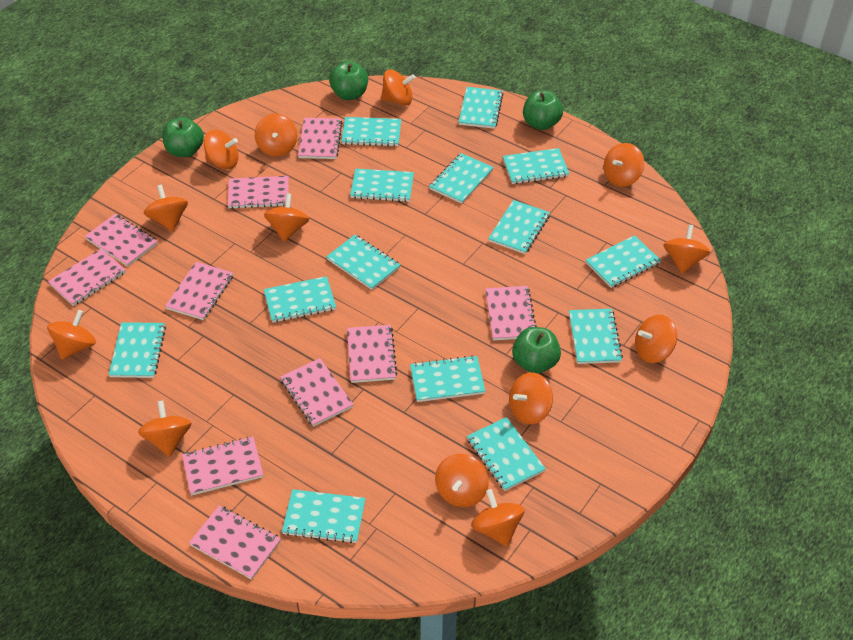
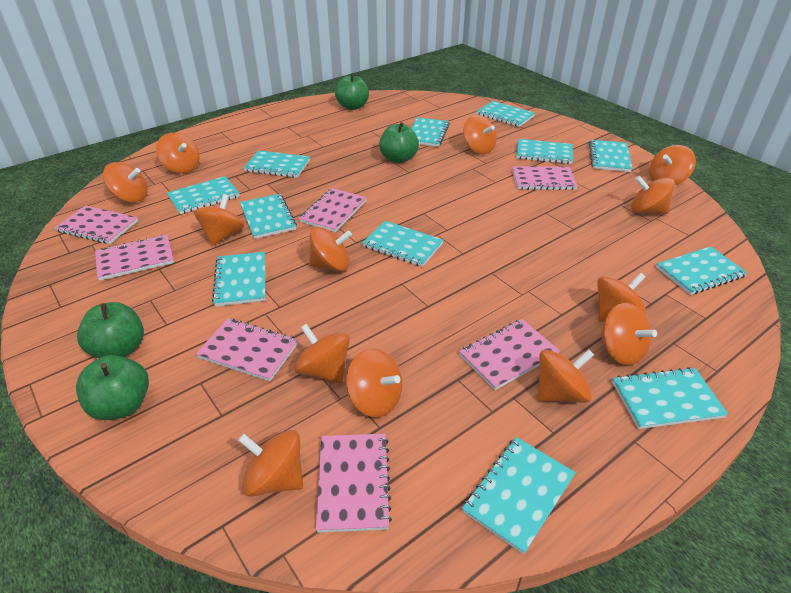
pink notebook: [48,249,126,306] [84,214,158,267] [165,262,233,320] [182,437,263,496] [189,505,281,580] [227,176,289,209] [280,358,354,427] [298,118,342,159] [347,325,397,383] [485,286,537,340] = 10 -> [55,205,138,244] [95,234,174,281] [196,318,298,381] [298,188,367,232] [316,434,392,533] [459,319,560,390] [512,166,578,190] = 7
turquoise notebook: [108,322,166,378] [264,276,336,323] [282,489,366,543] [326,235,401,290] [341,117,401,146] [350,169,414,202] [410,355,486,402] [429,153,494,204] [459,87,504,129] [467,417,546,491] [488,200,550,254] [503,148,569,184] [569,309,623,364] [586,235,661,288] = 14 -> [167,176,240,214] [212,252,265,306] [240,194,297,239] [243,150,310,178] [362,221,443,267] [411,117,450,147] [462,437,576,555] [476,101,535,127] [516,139,573,164] [589,140,633,172] [612,367,728,429] [656,246,748,295] = 12

